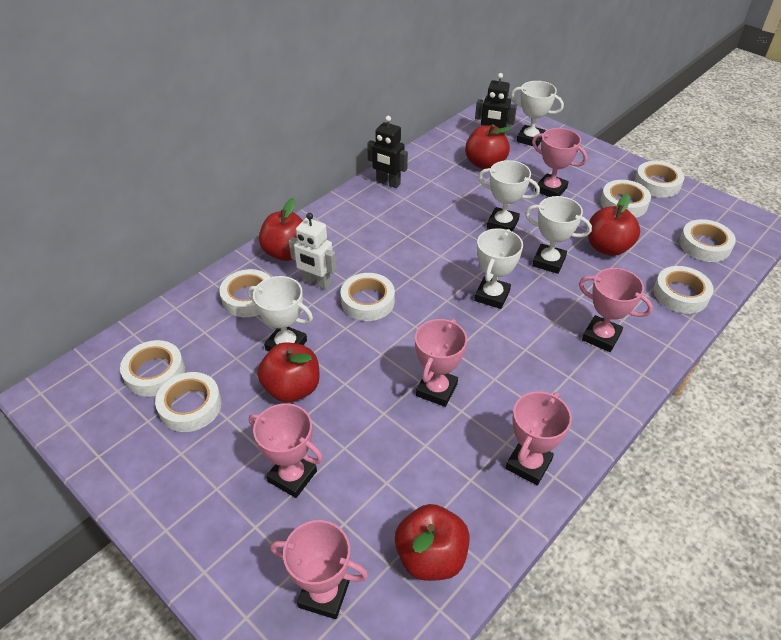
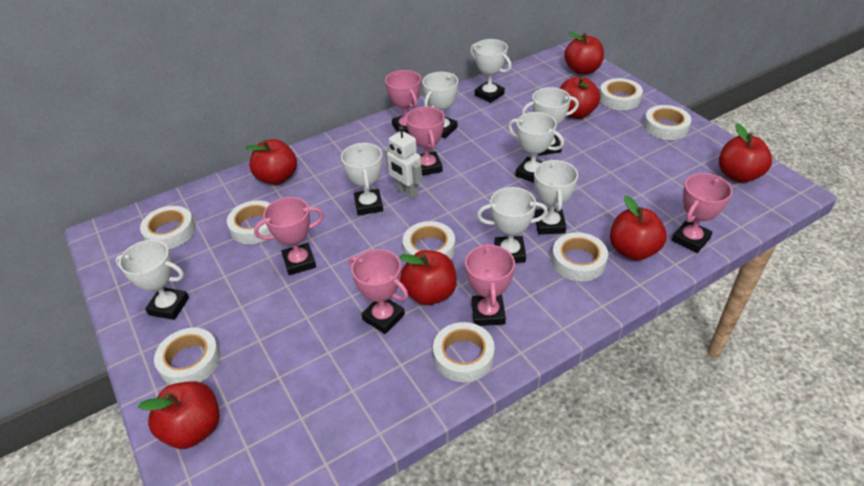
black robot: [367,116,408,188] [475,73,517,134] = 2 -> none = 0
red apple: [257,342,320,402] [259,198,303,261] [395,504,470,581] [465,124,511,169] [588,194,640,256] = 5 -> [138,381,220,449] [246,139,297,185] [400,250,457,305] [560,76,600,119] [564,31,604,75] [610,195,667,261] [719,123,772,183] = 7
white trophy: [248,276,313,352] [474,228,523,309] [478,160,540,232] [511,81,564,147] [525,196,592,274] = 5 -> [115,240,189,320] [341,143,383,216] [422,72,458,139] [470,39,512,103] [477,187,548,263] [508,112,564,183] [522,87,579,156] [534,159,578,234] = 8

